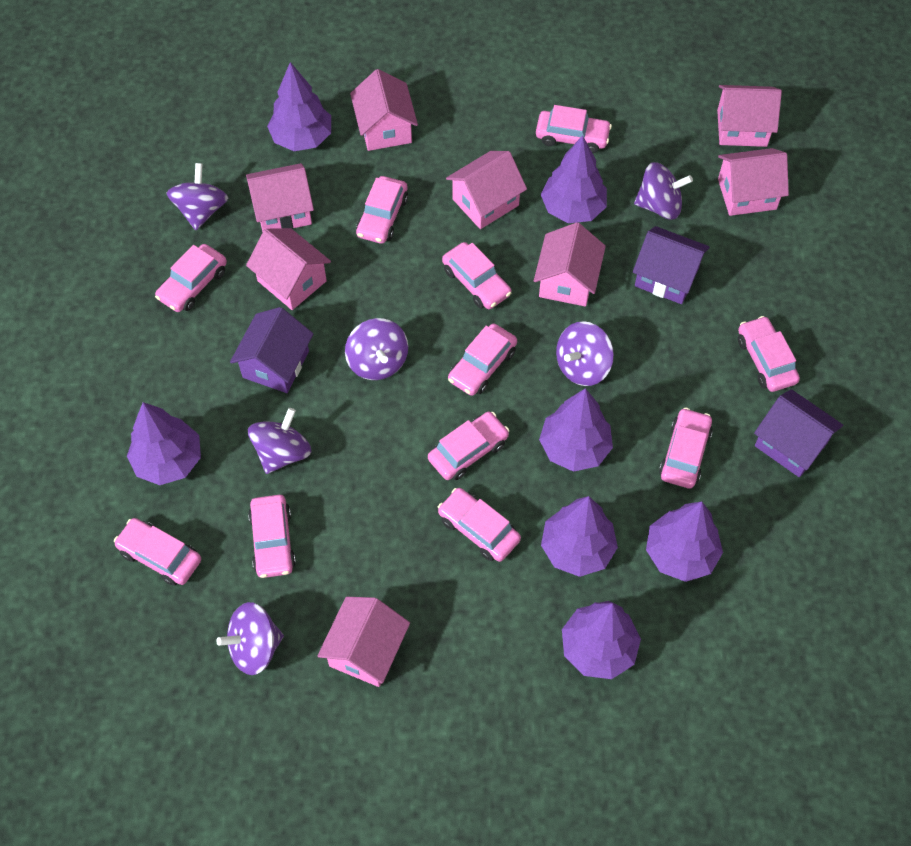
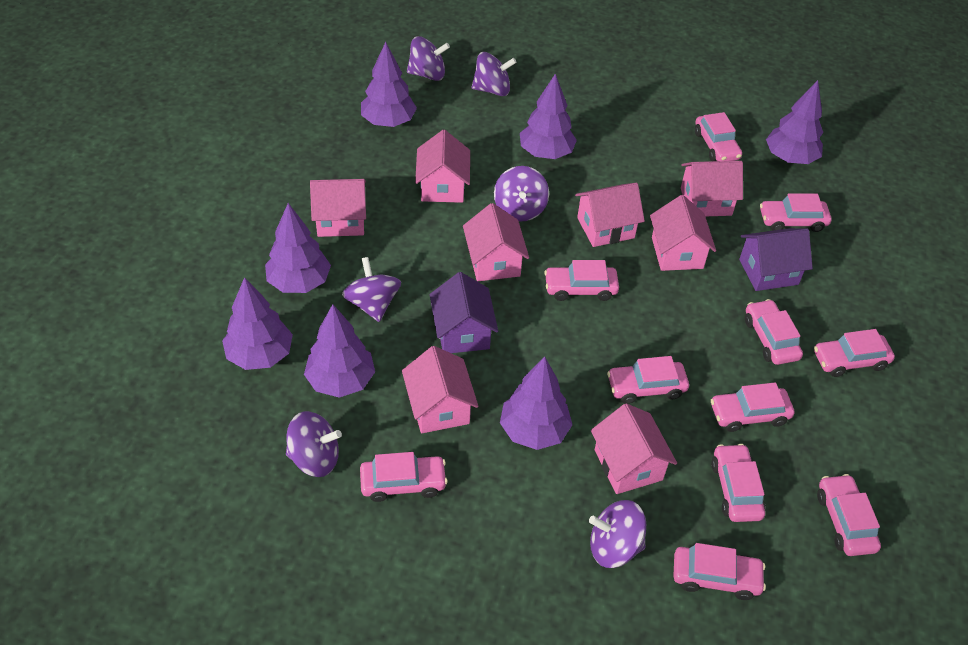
purple house: [230,307,313,393] [633,226,710,304] [754,389,843,477] = 3 -> [430,272,498,353] [739,228,813,291] = 2

